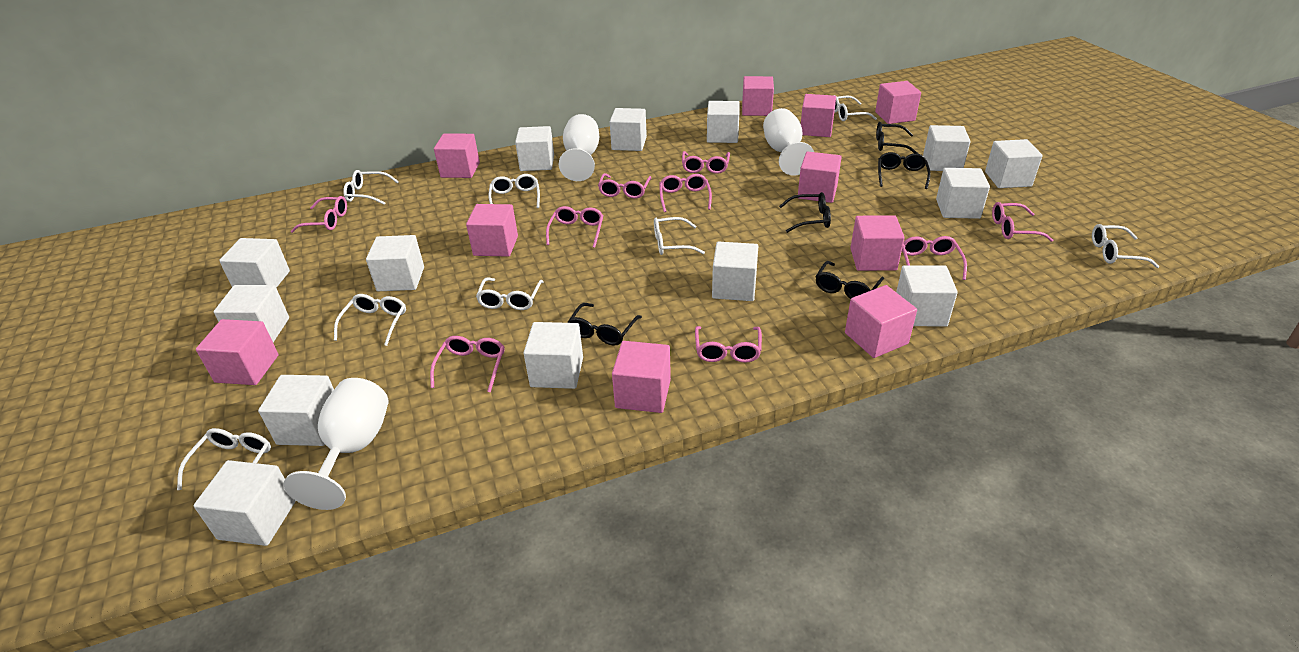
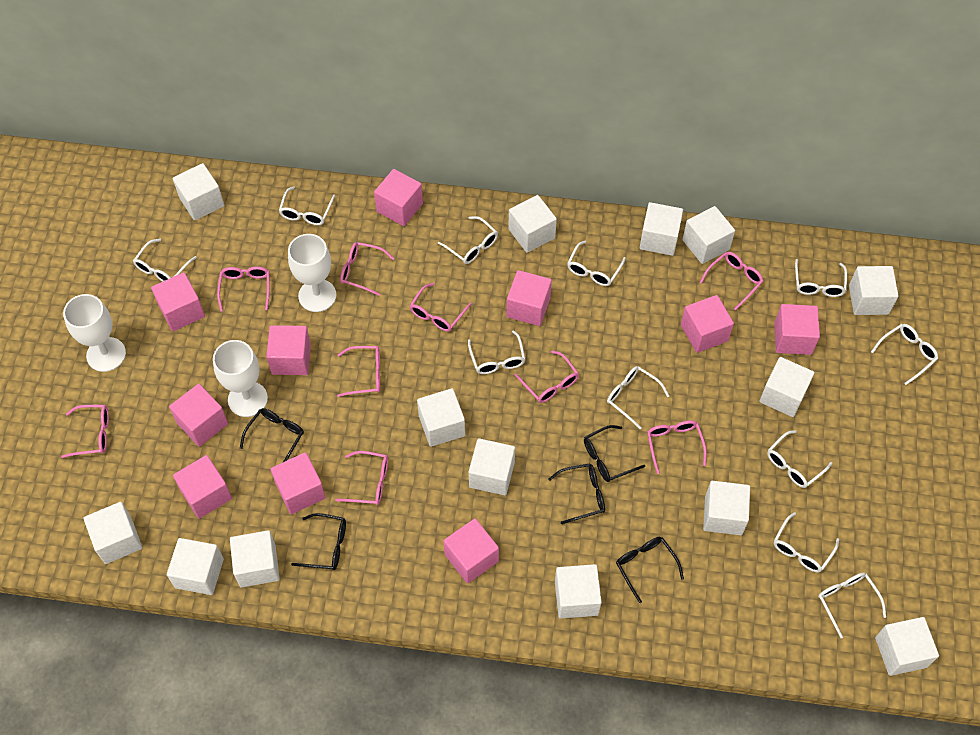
white glasses: [177,428,271,490] [334,294,406,346] [343,170,399,205] [476,278,544,310] [489,174,540,208] [654,217,705,255] [834,95,877,121] [1092,224,1160,268] = 8 -> [133,239,197,282] [279,186,335,225] [438,216,498,264] [468,330,525,374] [567,241,626,286] [607,366,669,429] [767,430,832,488] [774,512,839,572] [795,259,847,297] [818,572,886,639] [871,324,938,385] = 11

